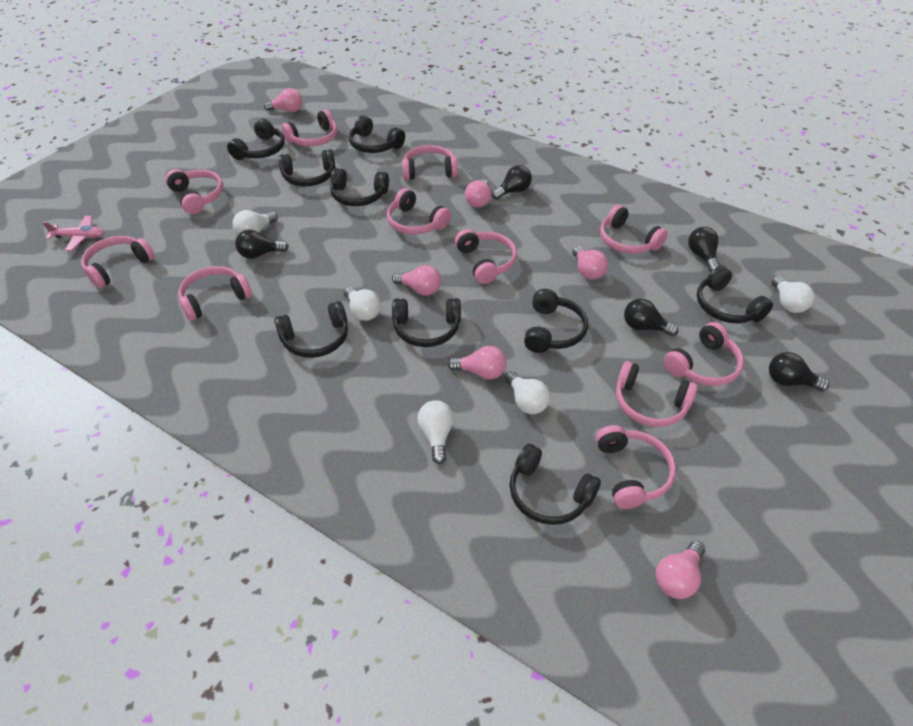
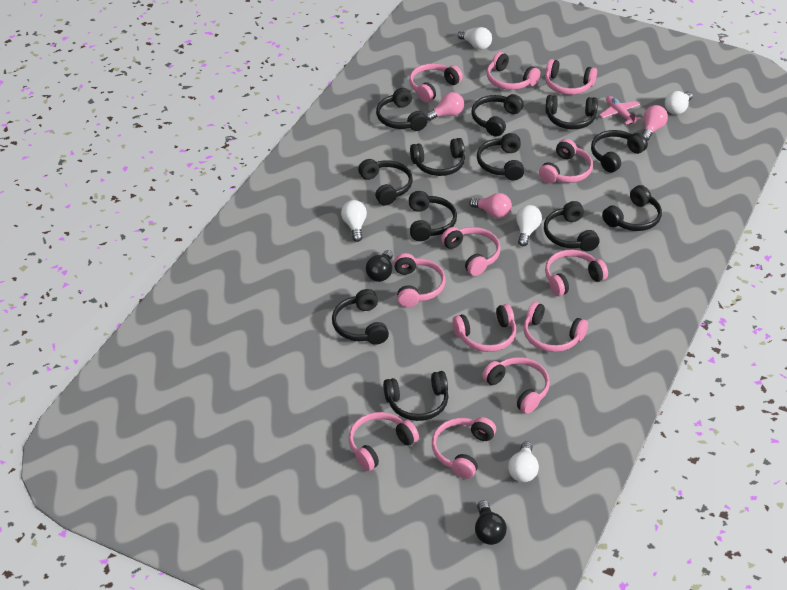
black headphones: [227,119,285,160] [274,301,348,358] [278,149,336,186] [330,168,389,206] [349,116,405,153] [392,298,461,347] [510,444,601,525] [524,289,588,353] [697,266,773,323] = 9 -> [332,289,389,345] [358,159,413,205] [376,88,428,131] [383,371,448,421] [409,191,457,241] [410,138,465,176] [471,94,524,137] [477,133,524,181] [544,201,600,251] [546,95,598,129] [591,130,648,173] [602,185,662,231] = 12
black light bulb: [235,230,289,259] [492,165,532,200] [624,298,679,336] [688,227,719,272] [769,352,829,391] = 5 -> [366,250,393,282] [475,501,507,545] = 2
pink headphones: [81,236,155,288] [165,169,223,214] [178,266,252,321] [281,109,337,146] [387,188,451,235] [402,145,458,180] [455,229,517,284] [596,425,676,509] [600,205,668,254] [616,361,698,427] [664,322,744,386] = 11 -> [349,412,419,471] [394,253,446,307] [409,63,463,102] [432,417,496,479] [441,227,501,276] [452,304,516,352] [482,357,550,414] [487,52,541,90] [524,302,588,352] [539,139,593,183] [545,59,597,95] [545,249,608,296] = 12
pink light bulb: [264,88,302,112] [392,265,441,296] [448,346,507,380] [465,179,491,208] [572,246,608,280] [656,541,705,599] = 6 -> [425,92,464,121] [469,193,512,218] [642,105,668,141] = 3

